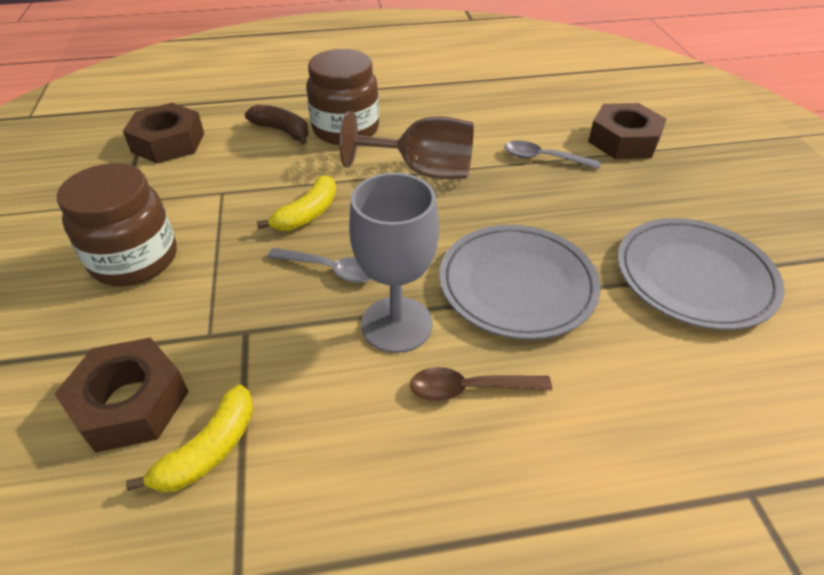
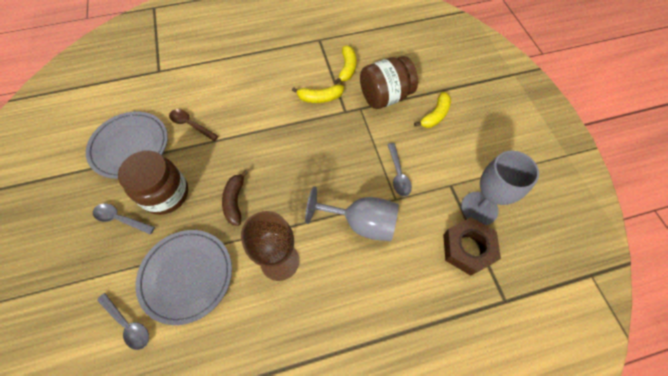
brown nut: [54,338,189,453] [123,103,204,164] [588,103,666,159] = 3 -> [443,217,501,276] = 1
grey goblet: [349,173,439,353] = 1 -> [305,186,399,241] [461,151,539,225] = 2
grey spoon: [267,248,372,283] [504,141,601,169] = 2 -> [93,204,155,235] [97,293,149,350] [387,143,412,196] = 3
yellow banana: [126,384,253,492] [257,175,336,231] = 2 -> [292,85,344,103] [335,45,356,84] [414,92,451,128] = 3

